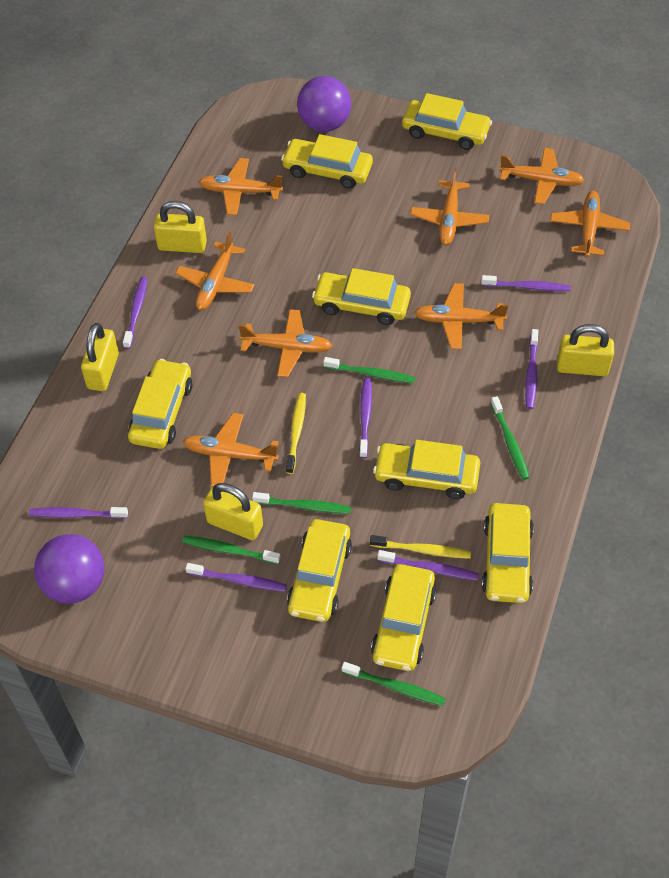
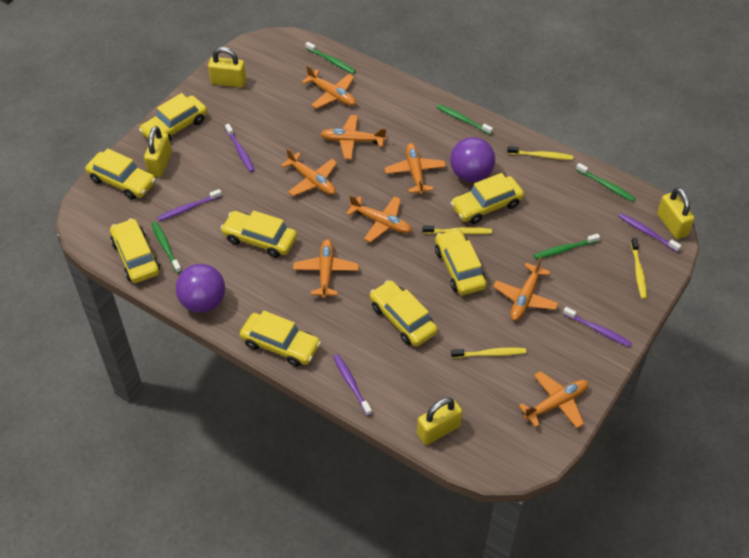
purple toothbrush: [29,507,128,519] [123,277,148,349] [186,563,287,592] [359,378,372,458] [377,550,479,580] [481,275,570,291] [525,329,538,409] = 7 -> [157,189,222,221] [225,124,255,172] [333,354,372,416] [563,307,632,347] [619,213,681,252] = 5
yellow toothbrush: [286,393,306,474] [370,535,471,559] = 2 -> [422,225,492,234] [451,348,526,358] [507,146,573,160] [631,238,647,299] = 4

